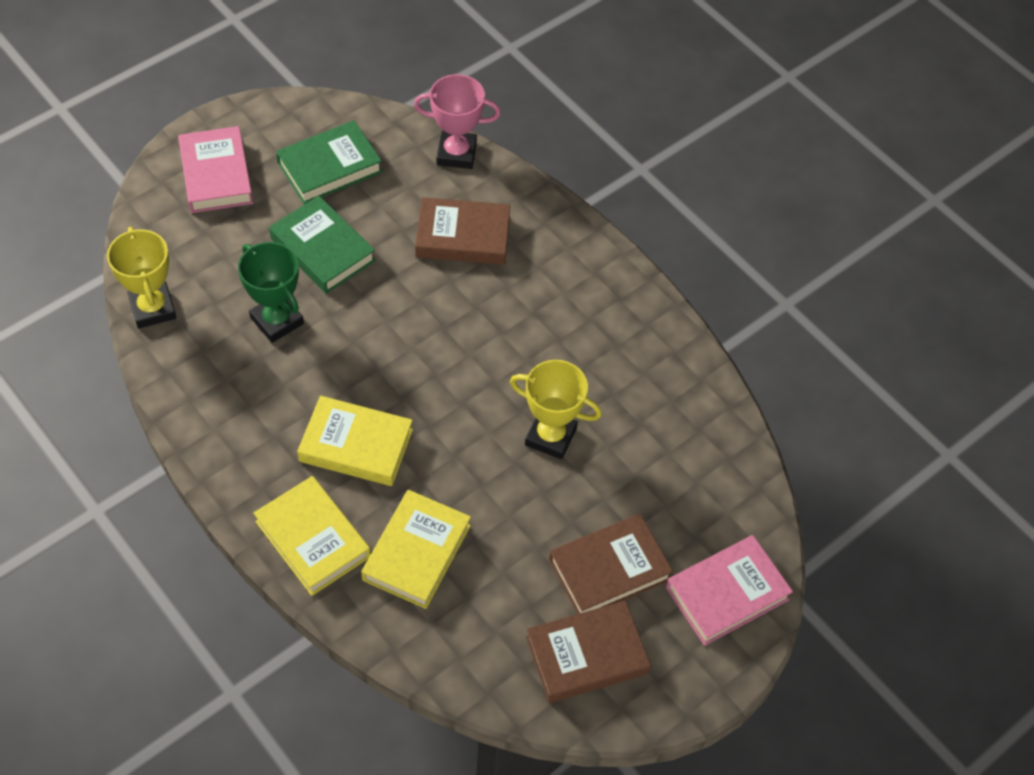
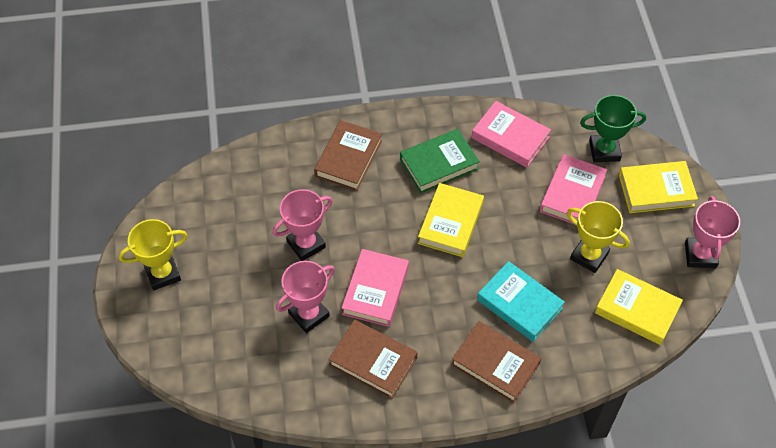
green book: [269,196,376,294] [276,121,382,204] = 2 -> [400,129,480,193] = 1
pink book: [178,126,253,213] [666,535,793,646] = 2 -> [342,249,409,327] [472,101,551,167] [540,154,607,225] = 3
pink trophy: [414,74,501,169] = 1 -> [273,189,333,261] [276,261,335,333] [685,196,740,268] = 3
turquoise book: none = 0 -> [477,261,565,342] = 1

